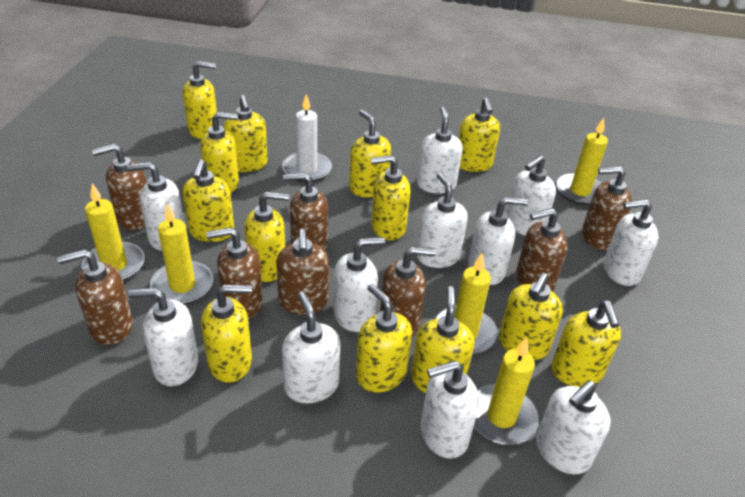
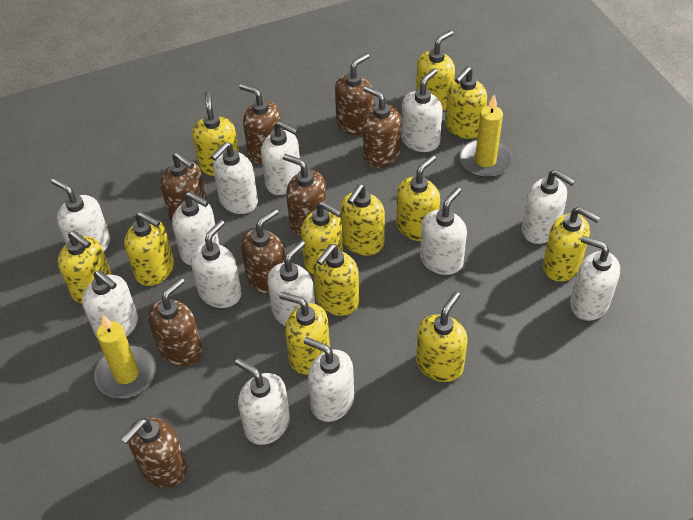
white candle: [282,94,332,182] = 1 -> none = 0
white soap dispenser: [127,162,184,251] [128,288,199,386] [282,292,340,403] [333,237,385,332] [417,107,463,194] [417,172,468,268] [420,360,479,459] [468,197,528,285] [506,155,556,236] [536,380,611,474] [603,199,658,286] = 11 -> [51,178,110,252] [82,270,138,338] [172,191,219,265] [190,220,242,308] [211,142,258,214] [235,358,290,445] [261,121,301,195] [267,241,315,326] [304,337,354,422] [401,68,443,152] [420,187,467,275] [522,169,575,244] [570,236,620,321] = 13
yellow candle: [81,183,145,281] [150,203,213,305] [435,253,498,355] [474,337,539,445] [556,118,608,205] = 5 -> [94,315,156,398] [460,95,512,178] = 2
yellow soap dispenser: [183,61,217,139] [183,160,234,242] [200,112,239,192] [201,284,252,383] [224,95,268,172] [244,191,289,282] [349,110,391,197] [356,284,412,393] [371,155,411,240] [411,286,474,393] [458,98,500,172] [499,273,563,360] [551,301,621,387] = 13 -> [58,230,112,304] [124,212,174,286] [192,91,239,176] [279,292,330,375] [301,201,343,274] [313,244,359,316] [340,184,385,256] [396,155,440,241] [416,30,455,111] [416,292,468,382] [445,67,487,139] [543,206,600,282] = 12

